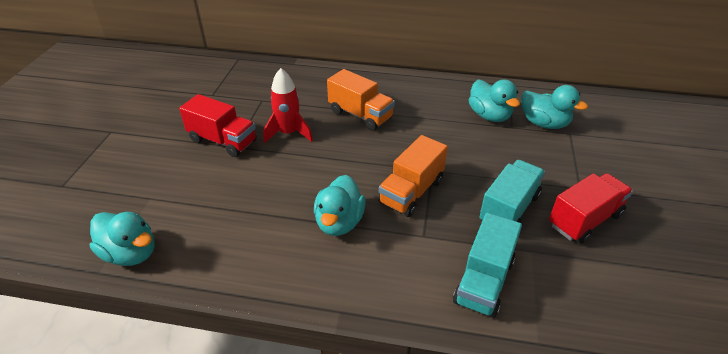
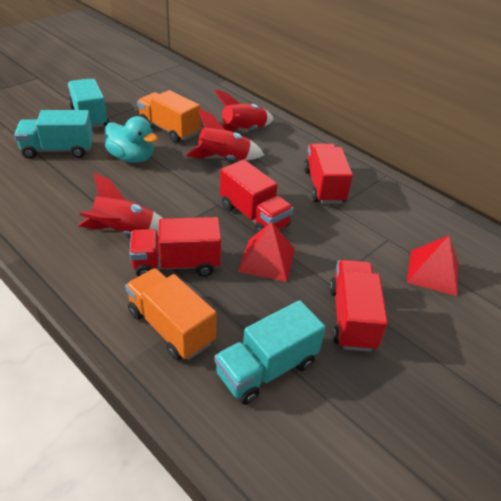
red pyramid: none = 0 -> [238,222,295,282] [407,235,459,296] = 2
red rocket: [263,68,313,143] = 1 -> [78,173,162,236] [186,109,264,160] [215,90,273,132] = 3
red truck: [179,94,256,157] [549,173,633,244] = 2 -> [130,217,221,277] [220,159,294,234] [304,143,353,204] [329,260,388,352] = 4
turquoise duck: [90,212,155,266] [314,175,366,236] [469,79,520,122] [521,85,588,129] = 4 -> [104,116,158,163] = 1
turquoise truck: [453,213,522,318] [479,160,545,223] = 2 -> [14,110,93,159] [68,79,109,128] [215,300,326,405] = 3

